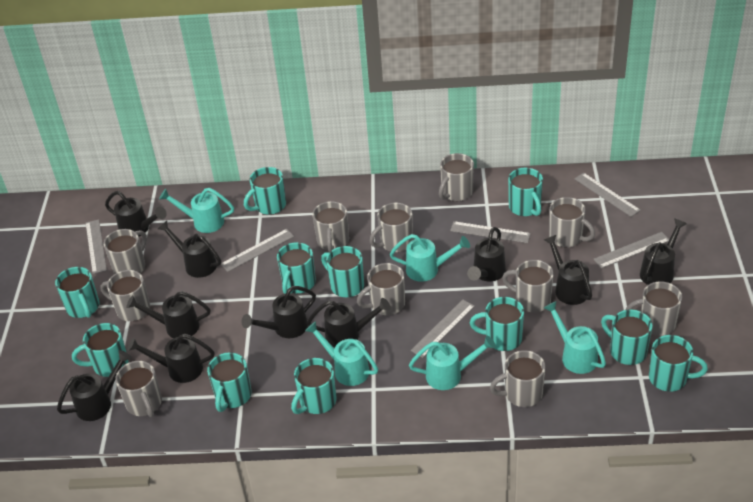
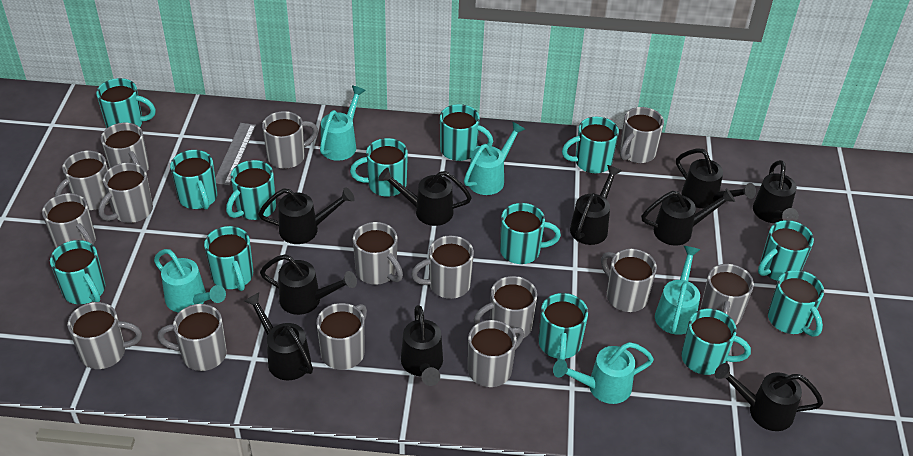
grey mug: [100,270,150,321] [103,229,147,274] [115,361,162,417] [312,201,349,252] [357,263,405,315] [370,203,413,252] [439,153,474,201] [490,350,546,407] [502,260,554,313] [549,197,595,247] [626,281,682,336] = 11 -> [42,193,96,249] [55,151,109,210] [68,302,142,369] [98,163,153,223] [101,123,149,172] [157,304,227,371] [262,111,318,169] [316,303,367,370] [353,222,403,285] [411,235,474,299] [468,320,524,387] [474,276,537,339] [601,249,657,312] [620,107,664,163] [700,264,754,325] = 15
grey ruler: [85,220,107,274] [221,229,294,272] [411,299,475,358] [450,221,531,243] [574,173,641,217] [593,232,669,269] = 6 -> [215,123,256,185] = 1
turquoise mug: [55,267,100,318] [72,323,129,377] [207,352,252,412] [244,167,286,215] [277,242,316,294] [291,358,337,414] [321,246,364,297] [470,297,524,351] [508,168,543,216] [601,309,652,365] [649,335,708,392] = 11 -> [50,240,105,304] [96,78,156,128] [170,150,217,209] [204,226,253,291] [226,160,276,220] [350,138,408,197] [440,104,494,161] [500,203,561,264] [538,293,588,360] [562,117,619,174] [681,309,751,375] [758,220,814,281] [768,270,824,337] = 13

